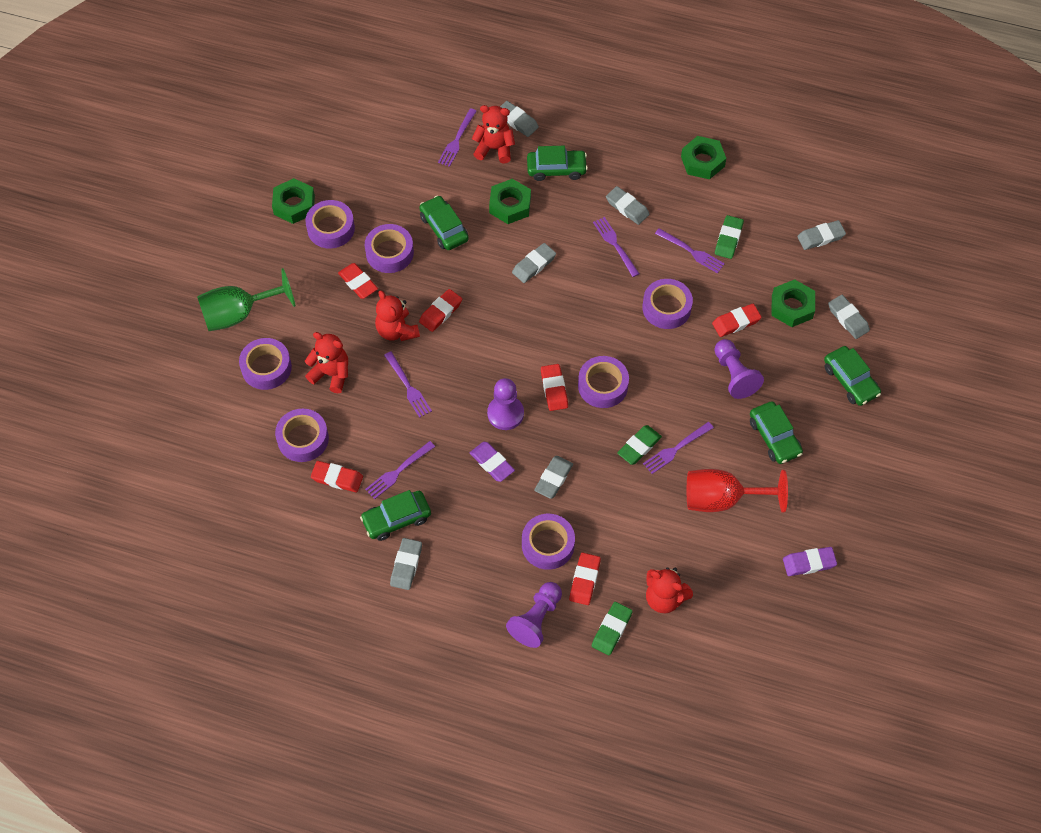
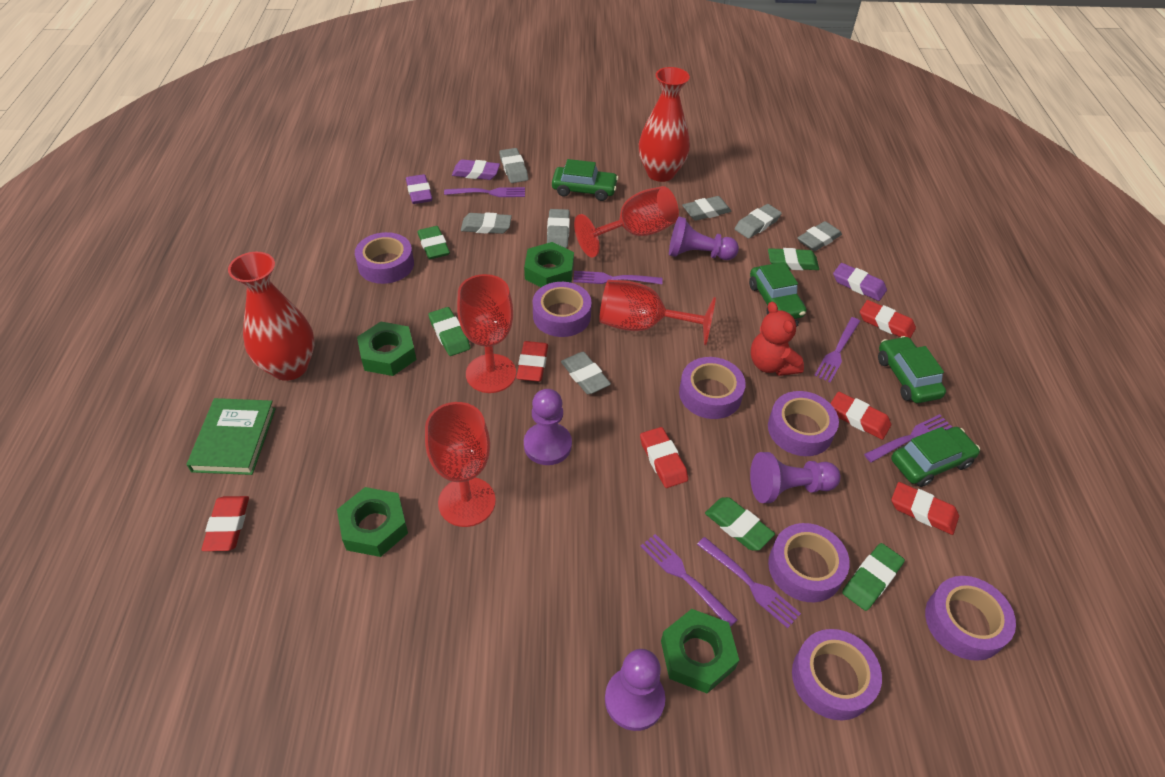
green book: none = 0 -> [187,398,276,475] = 1
green car: [360,490,431,541] [419,195,469,250] [527,146,588,181] [750,401,803,464] [824,346,881,406] = 5 -> [552,159,618,201] [749,262,806,319] [878,336,946,403] [891,427,980,487] = 4
green eraser: [592,602,633,655] [617,425,662,465] [715,215,744,259] = 3 -> [417,226,450,259] [428,307,470,356] [705,497,775,551] [768,248,819,270] [842,543,905,611] = 5
green goblet: [197,268,296,331] = 1 -> none = 0
purple eraser: [470,442,515,482] [783,547,837,576] = 2 -> [406,174,432,204] [452,159,500,180] [833,263,887,301] = 3
purple pawn: [487,378,524,430] [506,582,562,648] [714,339,764,399] = 3 -> [524,389,572,465] [605,649,665,731] [669,217,739,260] [750,452,841,503] = 4
red goblet: [687,469,788,513] = 1 -> [425,402,496,527] [457,274,516,393] [574,186,679,258] [599,280,716,345] = 4
red teddy bear: [305,332,348,393] [375,290,420,341] [472,105,515,164] [646,567,693,613] = 4 -> [751,301,804,376] = 1
red vase: none = 0 -> [228,252,314,381] [639,67,690,182] = 2

